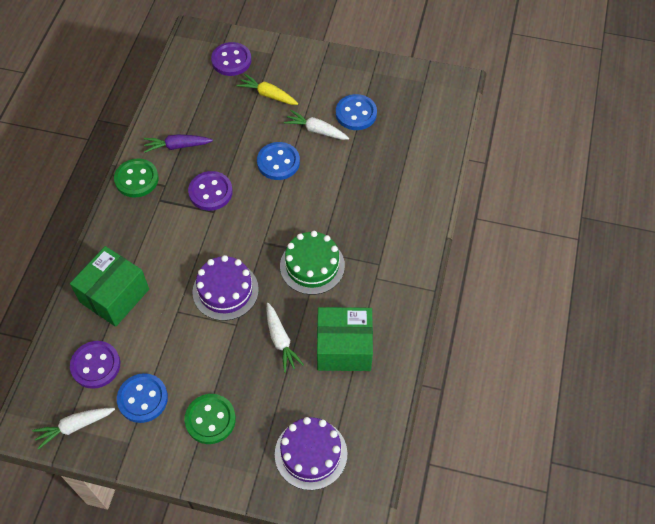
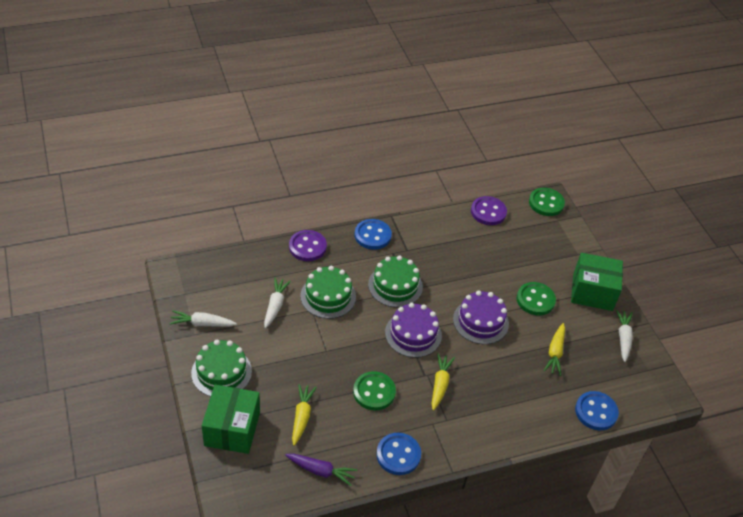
green button: [114,159,159,198] [184,394,236,444] = 2 -> [353,371,396,410] [517,282,556,315] [529,188,565,216] = 3
green cake: [280,231,345,295] = 1 -> [191,340,252,397] [300,266,356,319] [368,255,423,307] = 3
purple button: [70,341,120,389] [188,171,233,211] [211,42,251,76] = 3 -> [289,230,327,261] [471,196,507,225] = 2
yellow carrot: [237,74,298,105] = 1 -> [292,384,317,446] [432,353,455,411] [544,323,565,376] = 3

